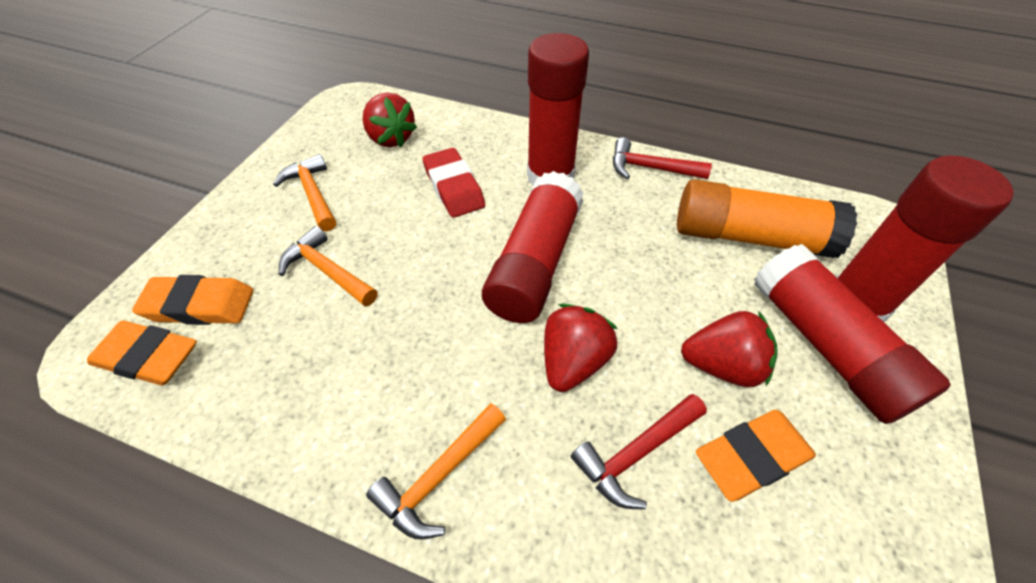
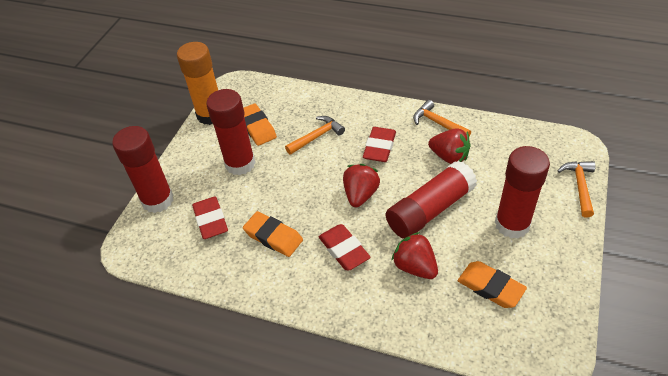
red eraser: [423,148,485,218] = 1 -> [192,197,228,239] [318,224,371,270] [363,127,396,162] = 3
red hammer: [571,394,707,509] [613,137,712,179] = 2 -> none = 0

